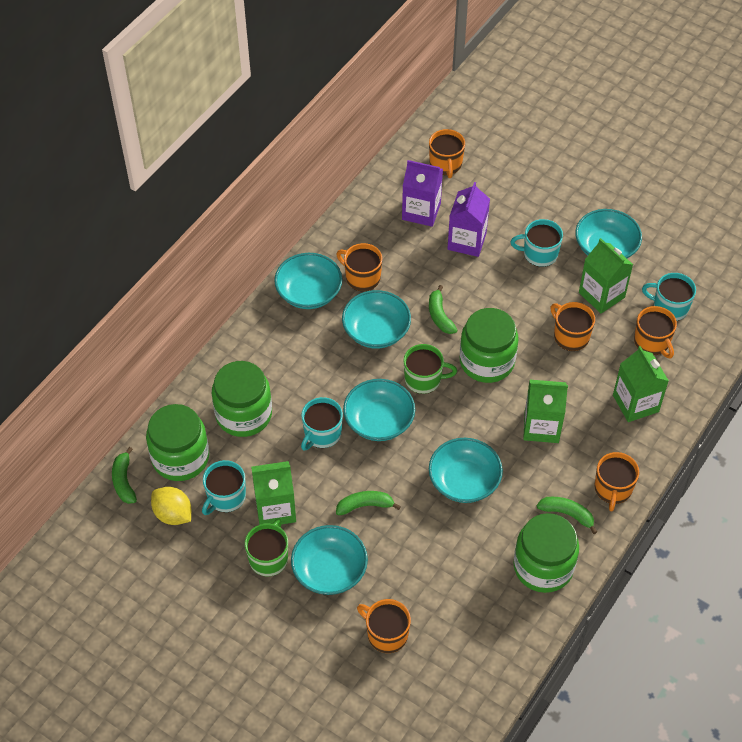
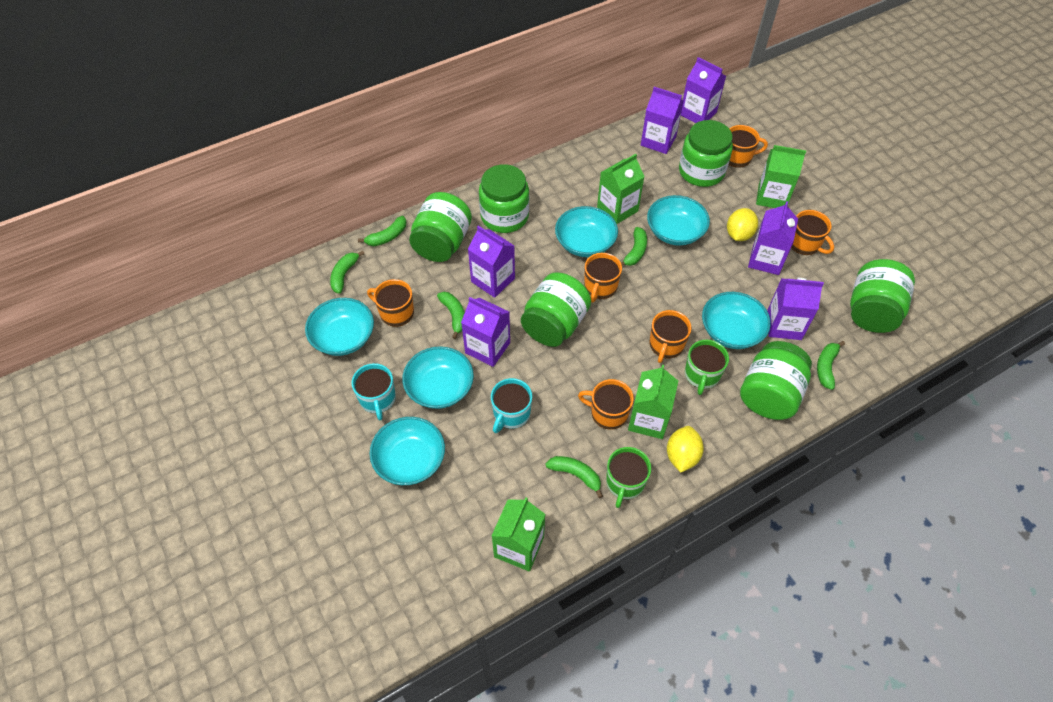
green banana: [112,447,137,504] [336,491,401,516] [429,285,458,334] [537,497,597,534] = 4 -> [330,251,365,294] [358,216,406,246] [437,292,465,339] [545,456,603,498] [621,227,647,266] [817,341,845,390] = 6
green jar: [146,404,209,481] [212,361,272,437] [460,308,518,383] [513,513,579,593] = 4 -> [409,192,472,262] [479,164,529,233] [521,272,591,347] [679,120,733,187] [740,341,812,420] [850,259,915,333] = 6
purple carton: [402,160,443,227] [447,182,490,257] = 2 -> [461,297,510,367] [468,226,515,298] [641,87,684,154] [681,57,726,123] [748,201,798,275] [767,278,824,340] = 6
turquoise mug: [202,460,246,515] [301,397,343,450] [510,219,563,267] [642,273,696,321] = 4 -> [352,363,396,420] [491,378,532,433] = 2
yellow lemon: [151,487,191,525] = 1 -> [667,426,704,473] [727,208,758,241] = 2

